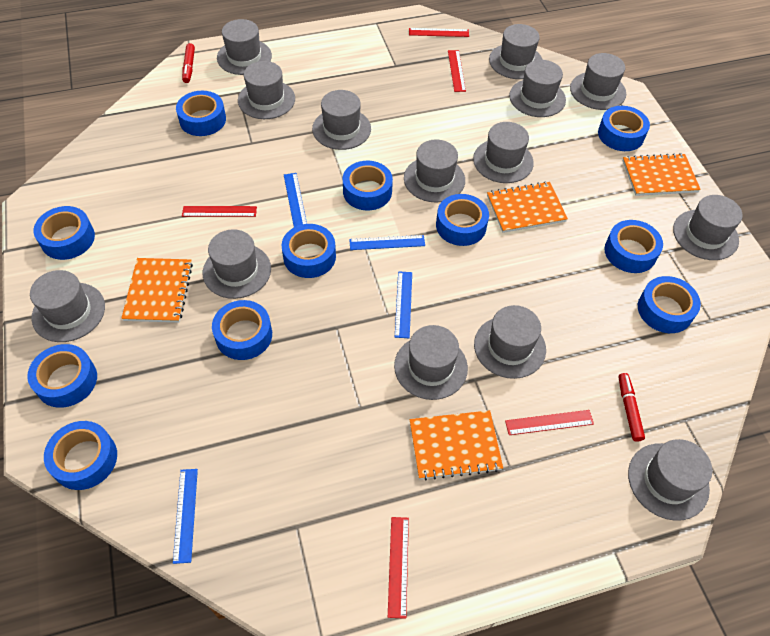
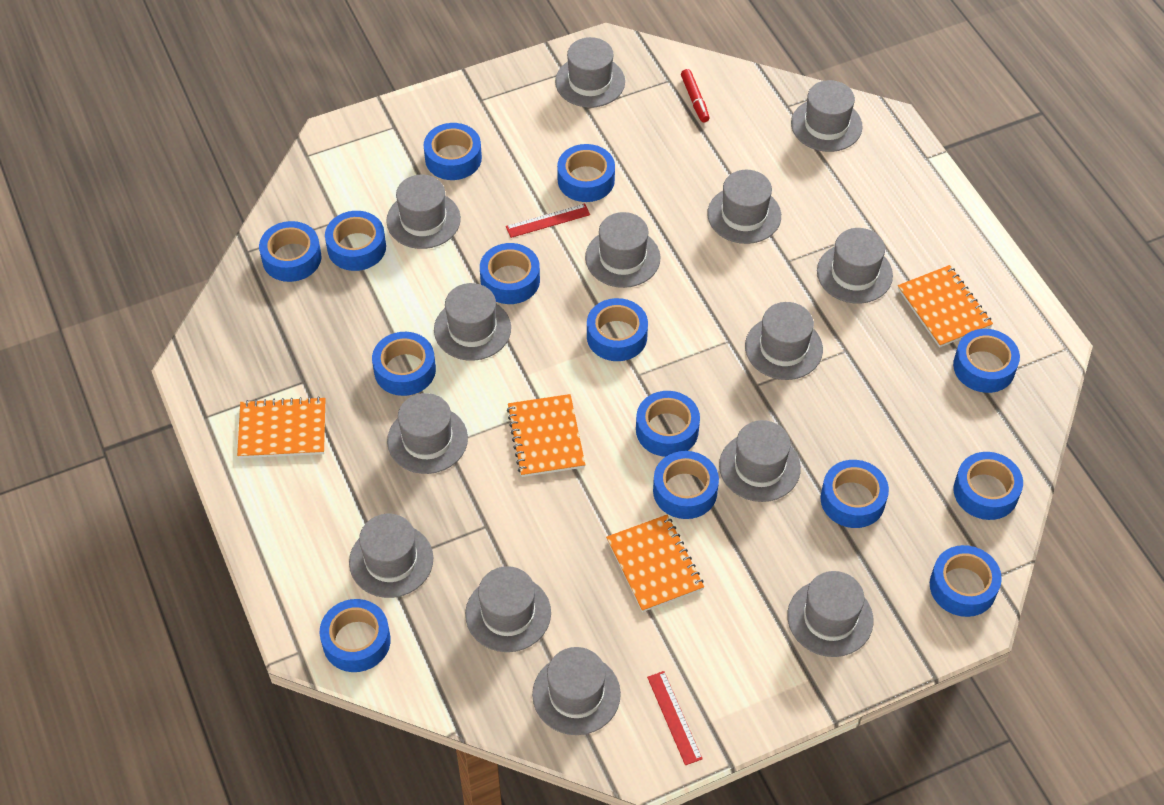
blue ruler: [173,469,198,564] [284,173,307,227] [349,235,425,250] [395,271,412,338] = 4 -> none = 0
blue tape: [27,344,97,408] [33,206,95,260] [44,421,117,490] [176,91,226,136] [212,300,272,360] [281,224,336,278] [343,161,393,210] [436,194,489,246] [598,106,650,151] [604,220,663,273] [638,276,701,333] = 11 -> [259,221,321,282] [320,599,391,672] [325,211,386,271] [372,332,436,396] [424,123,482,180] [480,243,540,304] [557,144,615,202] [587,298,648,361] [636,391,700,457] [653,451,719,519] [821,460,889,528] [930,545,1002,617] [953,329,1020,393] [954,452,1023,520] = 14
red marker: [182,43,195,83] [619,373,645,442] = 2 -> [681,69,710,122] = 1
red ruler: [182,206,257,217] [388,517,409,619] [409,28,469,37] [448,50,466,92] [505,410,594,435] = 5 -> [506,204,590,238] [647,671,703,765] = 2

